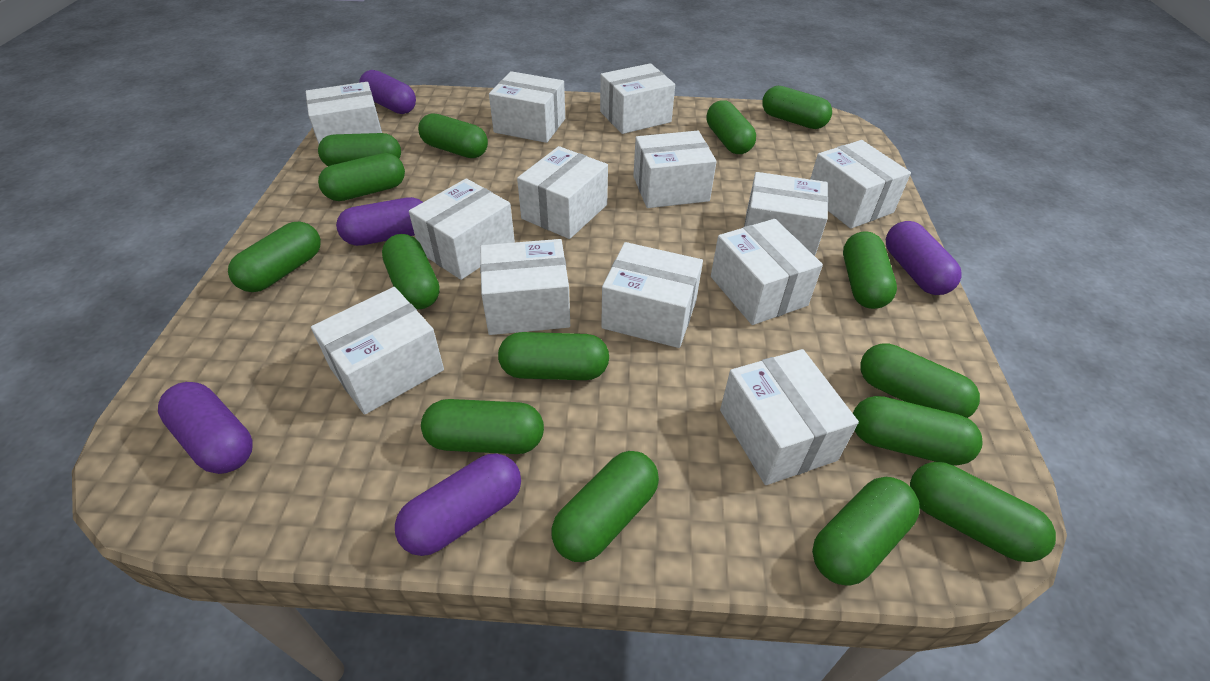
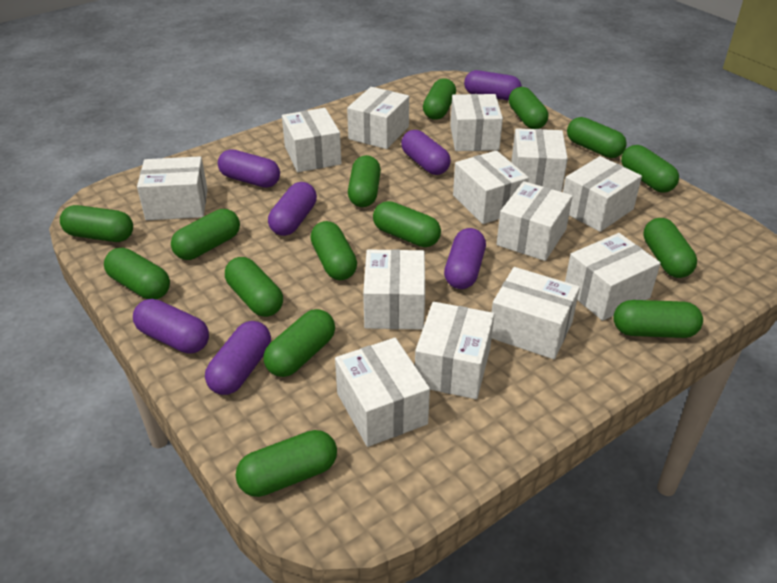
purple capsule: [158,382,253,474] [336,197,423,246] [359,70,416,114] [395,453,521,556] [886,221,962,295] = 5 -> [133,299,209,354] [205,321,271,395] [218,149,280,188] [268,182,317,236] [401,130,451,175] [444,228,486,289] [464,70,522,100] = 7

